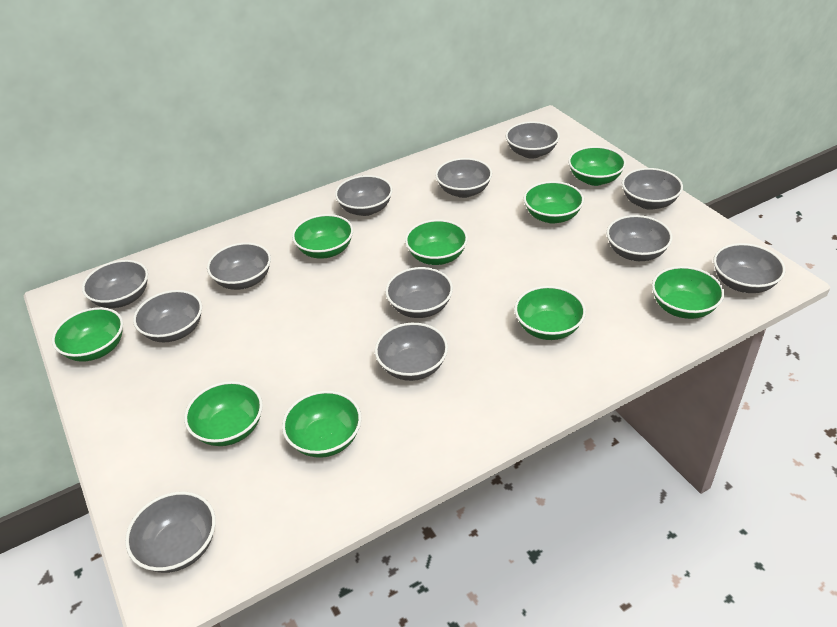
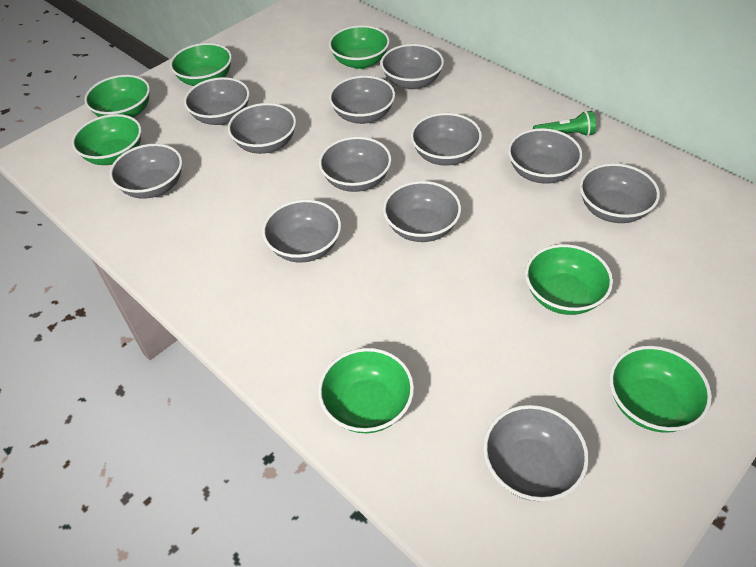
green bowl: [52,307,123,362] [184,381,263,446] [282,391,362,458] [292,214,353,259] [405,219,468,265] [514,286,586,340] [524,181,584,224] [568,146,626,186] [652,266,725,319] = 9 -> [72,114,142,165] [84,75,150,118] [170,43,232,86] [318,348,414,433] [329,25,390,69] [525,244,613,315] [609,346,712,433] = 7
green flashlight: none = 0 -> [533,111,596,136] = 1

